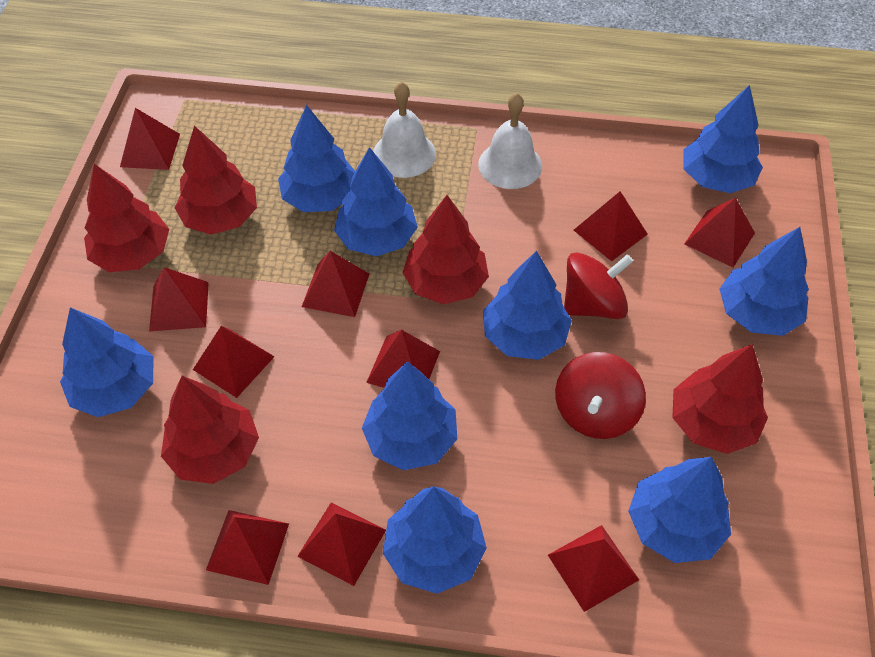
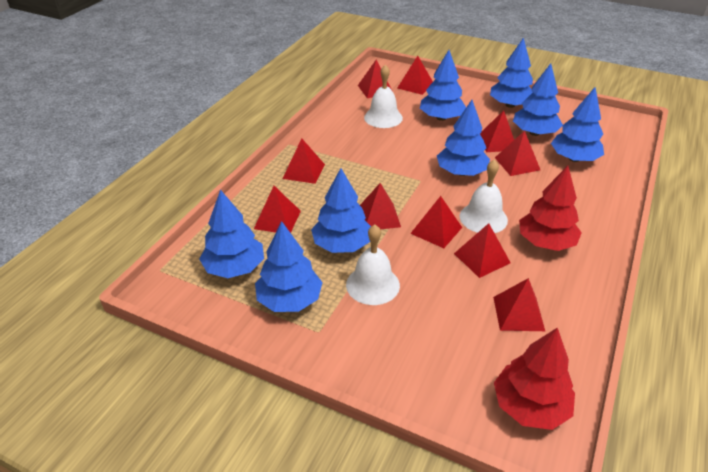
blue tree: [60,307,154,417] [278,105,355,212] [334,147,418,256] [362,361,457,470] [383,487,487,594] [483,250,572,360] [628,457,731,563] [683,85,763,193] [719,227,809,336] = 9 -> [199,189,264,278] [255,221,323,312] [311,168,371,253] [420,50,466,121] [437,100,490,176] [490,38,533,108] [513,63,563,136] [551,87,604,162] = 8
red spinning top: [555,352,646,439] [564,253,633,319] = 2 -> none = 0
red tree: [84,164,169,272] [161,376,259,484] [175,126,257,235] [402,195,489,304] [672,344,768,454] = 5 -> [494,327,575,430] [519,166,582,251] = 2
white bell: [373,82,436,178] [478,93,542,189] = 2 -> [346,224,400,305] [364,65,403,128] [460,159,508,233] = 3

